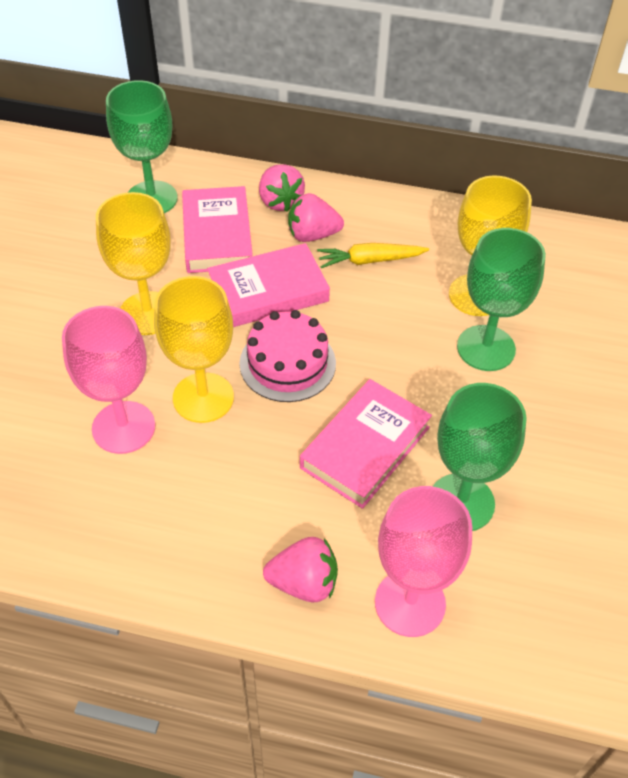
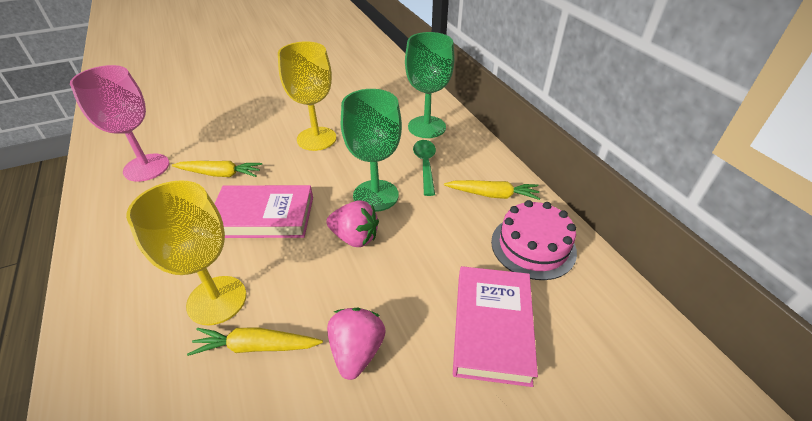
green goblet: [106,80,178,213] [432,383,527,531] [457,228,546,371] = 3 -> [341,89,402,212] [405,32,455,138] = 2
green spoon: none = 0 -> [413,140,436,196] = 1
pink book: [182,186,253,273] [207,243,330,327] [300,379,432,509] = 3 -> [215,185,313,238] [453,266,538,387] = 2
pink goblet: [62,306,155,454] [375,486,472,637] = 2 -> [70,65,170,182] = 1
pink strawberry: [259,164,305,212] [263,537,338,602] [288,193,344,242] = 3 -> [326,200,379,247] [327,308,386,380] = 2
yellow carrot: [317,243,429,268] = 1 -> [172,161,262,177] [187,327,323,356] [444,180,540,200] = 3
yellow goblet: [96,192,171,335] [154,276,234,423] [449,176,532,316] = 3 -> [126,180,247,325] [278,41,337,151] = 2

